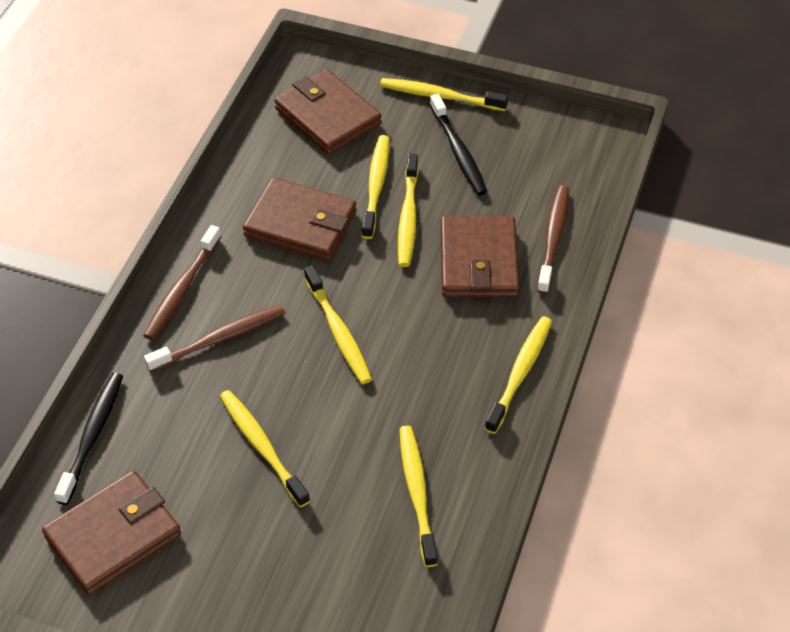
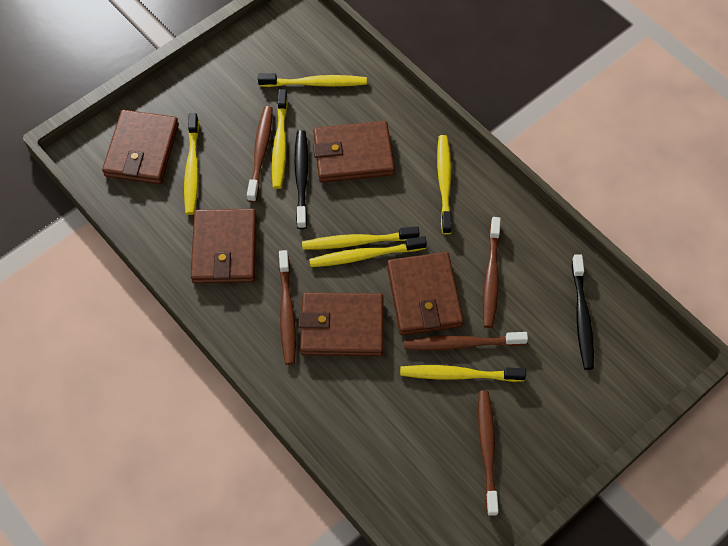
brown toothbrush: [143,225,221,340] [144,305,285,372] [537,185,569,294] = 3 -> [247,106,273,202] [279,250,296,365] [404,332,528,350] [478,391,499,516] [483,217,501,328] = 5
brown wallet: [42,471,181,595] [243,178,357,261] [274,69,382,155] [440,216,519,297] = 4 -> [102,110,179,184] [191,209,257,283] [298,292,383,356] [313,121,395,183] [387,252,463,336] = 5

